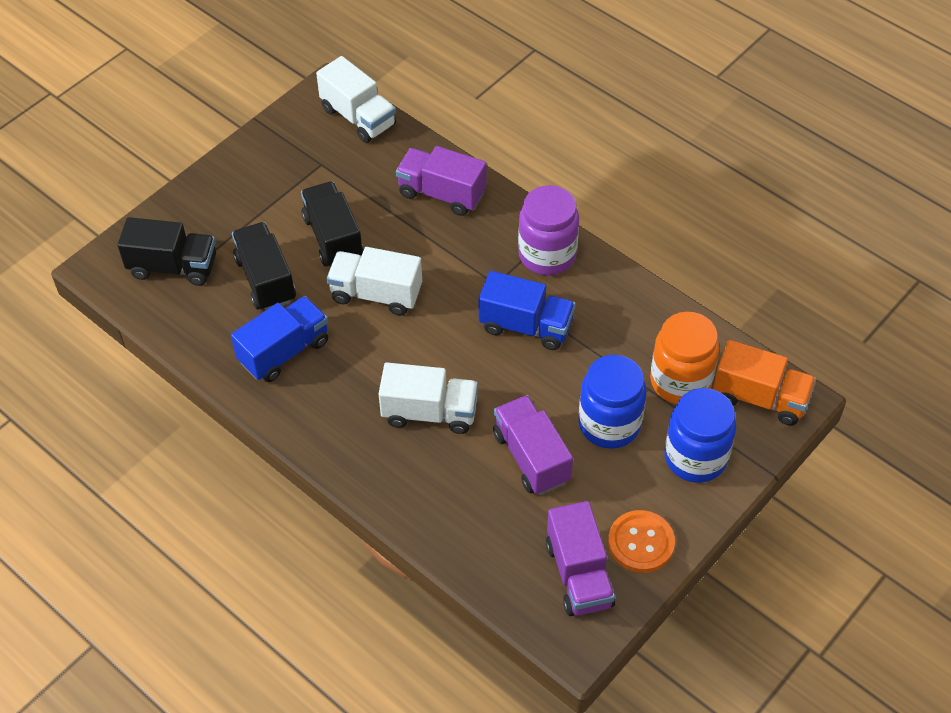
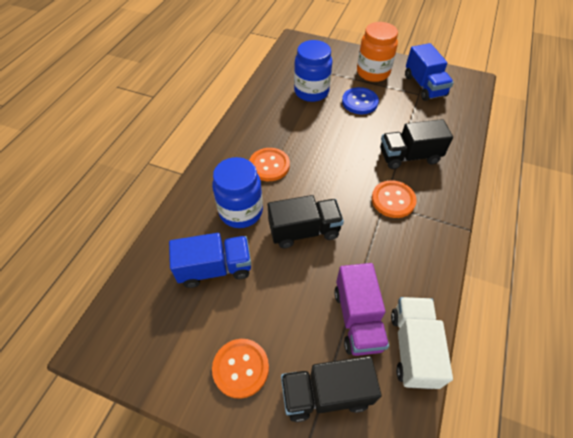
blue button: none = 0 -> [342,87,379,114] = 1
orange button: [608,510,675,573] = 1 -> [212,339,269,399] [249,148,290,181] [372,180,417,218] = 3
orange truck: [713,340,816,426] = 1 -> none = 0
purple jar: [518,185,579,276] = 1 -> none = 0
purple truck: [396,146,487,216] [493,395,573,495] [546,501,615,616] = 3 -> [334,263,389,356] = 1
white truck: [316,56,396,143] [327,247,422,316] [379,363,478,434] = 3 -> [391,297,453,389] = 1

